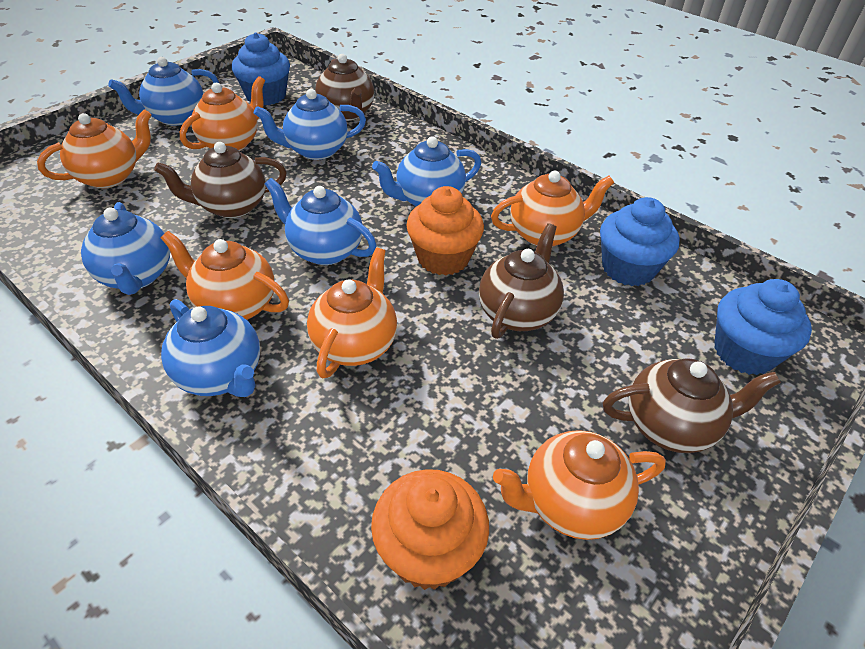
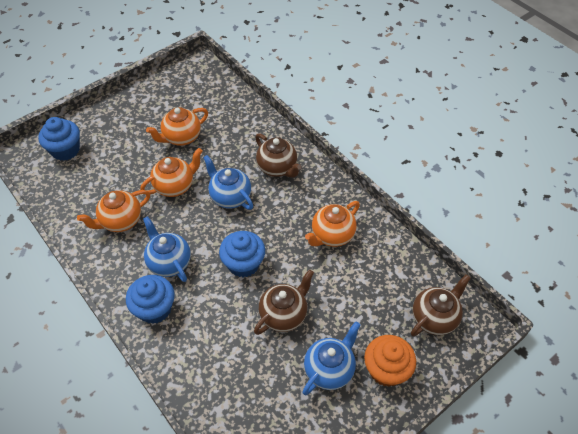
blue teapot: [81,202,170,295] [108,57,219,126] [161,299,260,397] [254,89,366,160] [265,178,377,265] [372,136,481,206] = 6 -> [143,216,191,282] [203,155,253,210] [303,321,361,395] = 3
brown teapot: [154,142,287,218] [315,54,374,121] [479,223,564,339] [603,358,781,453] = 4 -> [254,269,314,335] [255,133,302,178] [411,274,471,337] = 3
orange cupcake: [371,469,489,590] [406,186,484,275] = 2 -> [364,335,416,387] = 1
orange teapot: [37,109,152,188] [161,231,289,320] [180,76,265,151] [307,247,397,378] [491,171,614,247] [493,430,666,540] = 6 -> [77,190,150,232] [140,148,203,197] [146,107,208,146] [305,201,360,247] = 4

